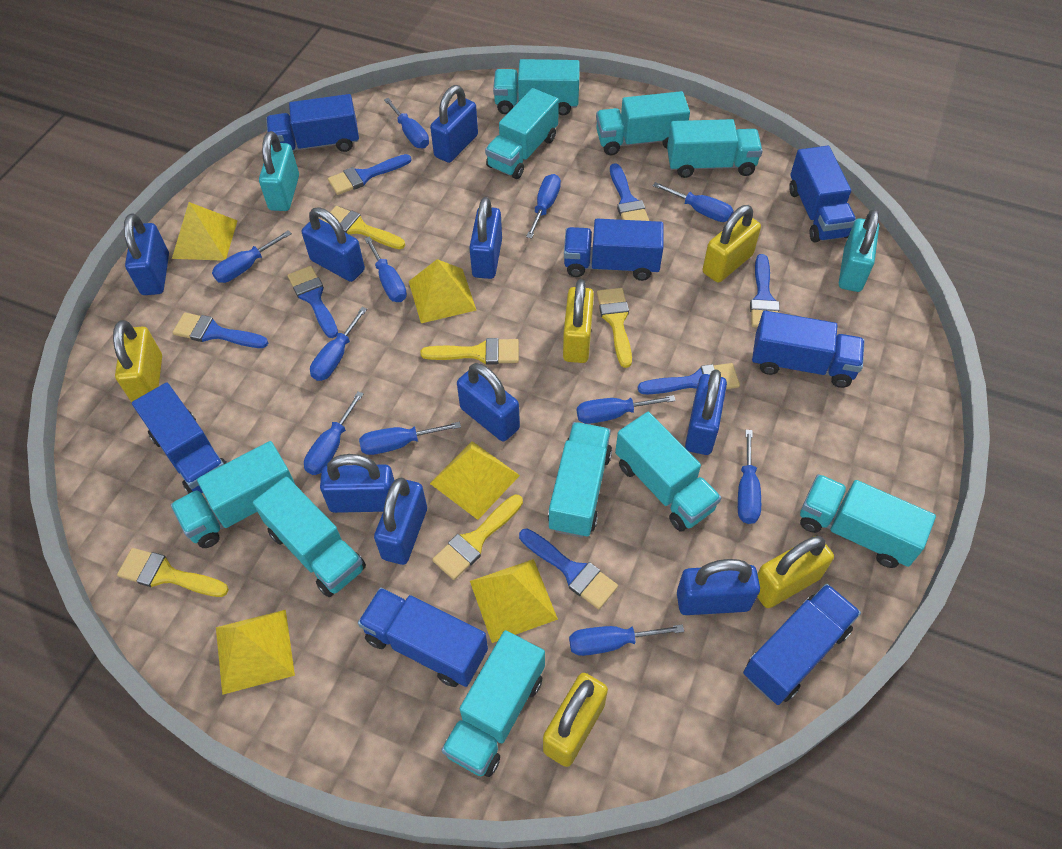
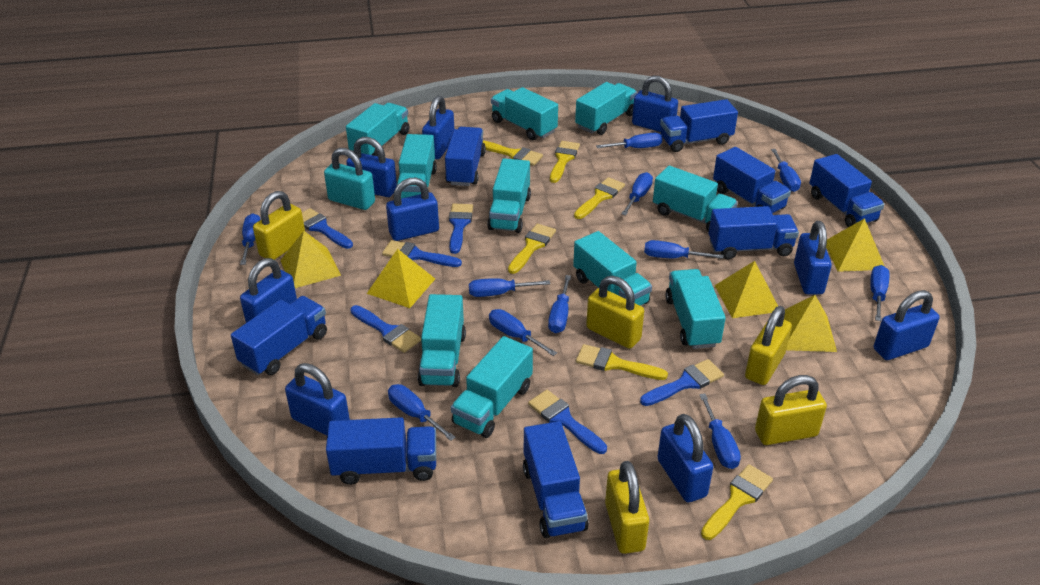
blue brush: [173,313,268,348] [288,266,338,338] [328,154,411,195] [519,528,618,609] [610,163,649,221] [638,363,740,394] [750,254,780,328] = 7 -> [302,208,353,249] [350,305,421,353] [382,240,462,267] [449,204,473,254] [528,390,607,454] [640,359,724,406] = 6
blue truck: [132,382,227,494] [266,94,359,152] [358,587,488,687] [564,219,664,281] [743,584,861,705] [752,310,865,388] [789,146,856,242] = 7 -> [231,296,327,375] [326,417,436,485] [445,127,486,186] [523,421,588,538] [660,99,738,152] [709,206,799,260] [713,147,791,214] [809,154,884,227] = 8
turquoise padlock: [259,131,299,211] [839,209,879,292] = 2 -> [324,148,375,210] = 1
yellow brush: [117,548,229,597] [323,206,405,249] [420,338,519,365] [432,495,523,580] [597,288,632,368] = 5 -> [483,140,543,166] [508,224,556,274] [550,141,580,183] [574,177,625,219] [576,344,668,380] [701,464,773,540] = 6

